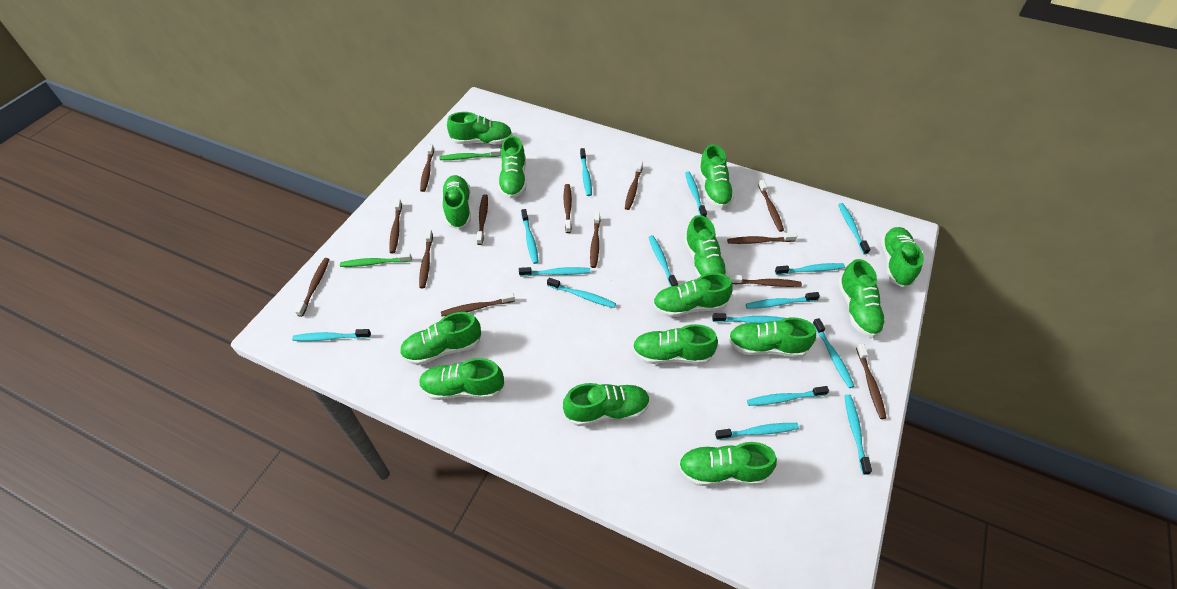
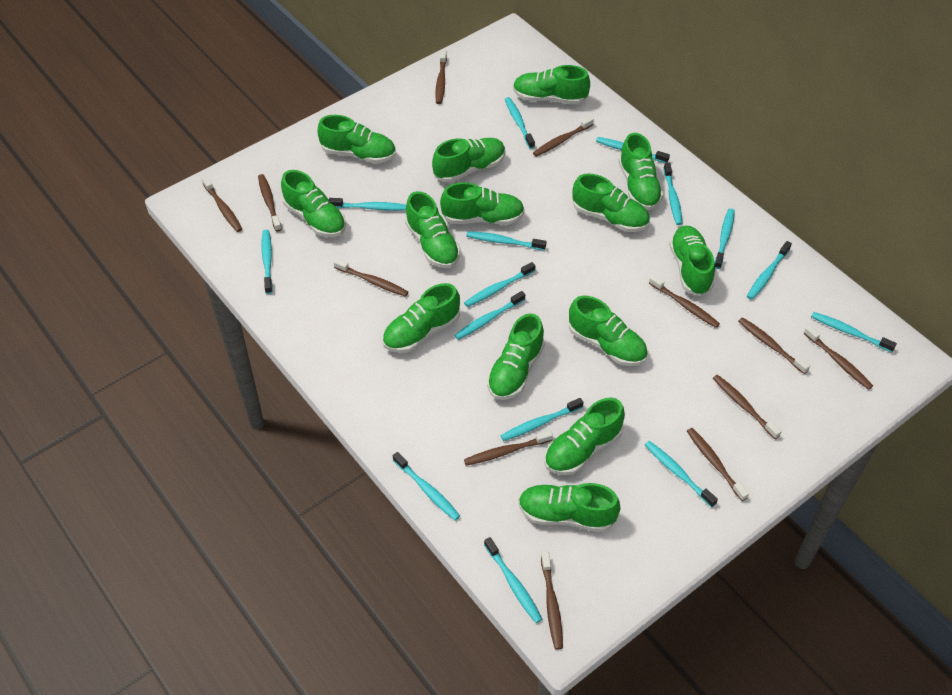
brown toothbrush: [295,258,330,317] [389,199,402,253] [419,230,433,288] [420,144,434,192] [441,293,515,317] [476,194,488,245] [563,184,572,233] [590,212,600,268] [625,161,643,210] [727,233,797,244] [729,275,802,287] [758,180,784,232] [856,344,886,419] = 13 -> [202,176,242,232] [258,174,282,232] [333,258,408,297] [435,50,447,104] [464,431,553,466] [533,116,594,157] [541,551,563,650] [649,275,720,328] [687,428,749,501] [713,375,782,439] [738,317,810,374] [804,325,873,390] = 12
green toothbrush: [340,253,412,267] [439,148,501,160] = 2 -> none = 0

